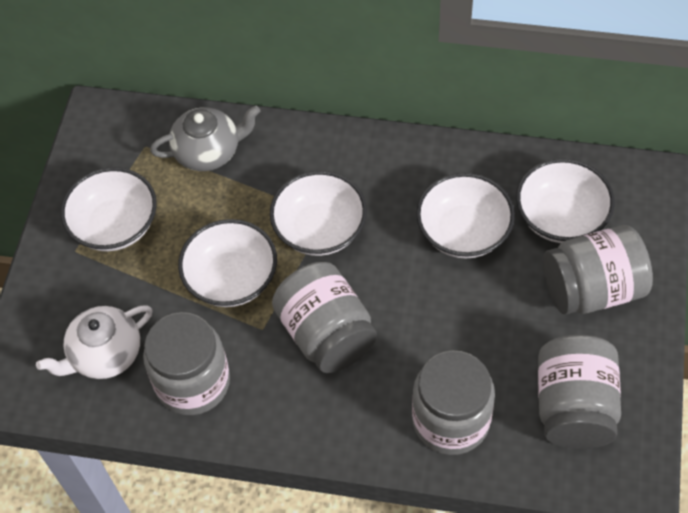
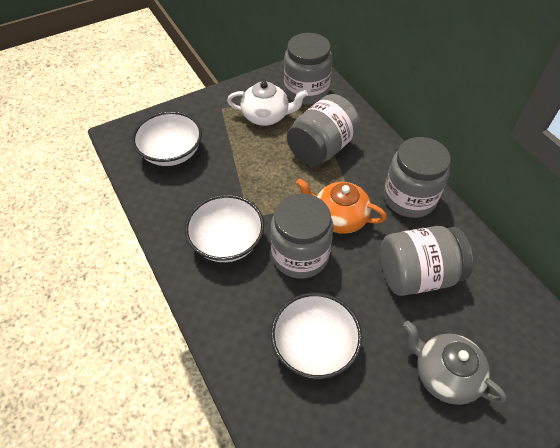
orange teapot: none = 0 -> [296,179,387,234] = 1
white bowl: [61,167,157,251] [178,219,277,307] [270,171,367,256] [416,173,515,259] [516,159,614,243] = 5 -> [132,111,202,166] [185,195,264,262] [271,293,362,379] = 3

